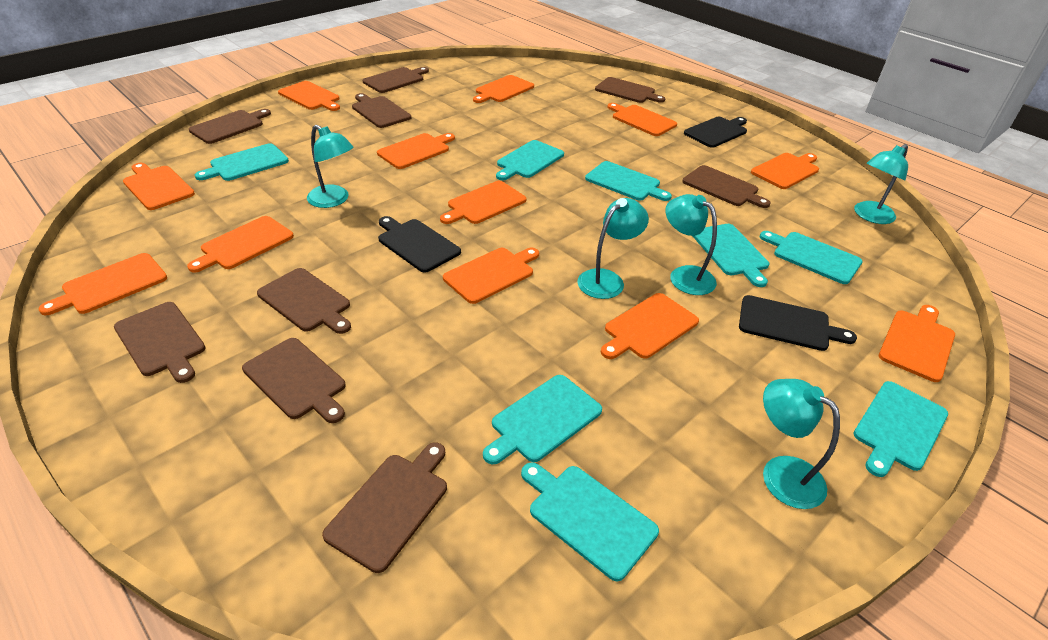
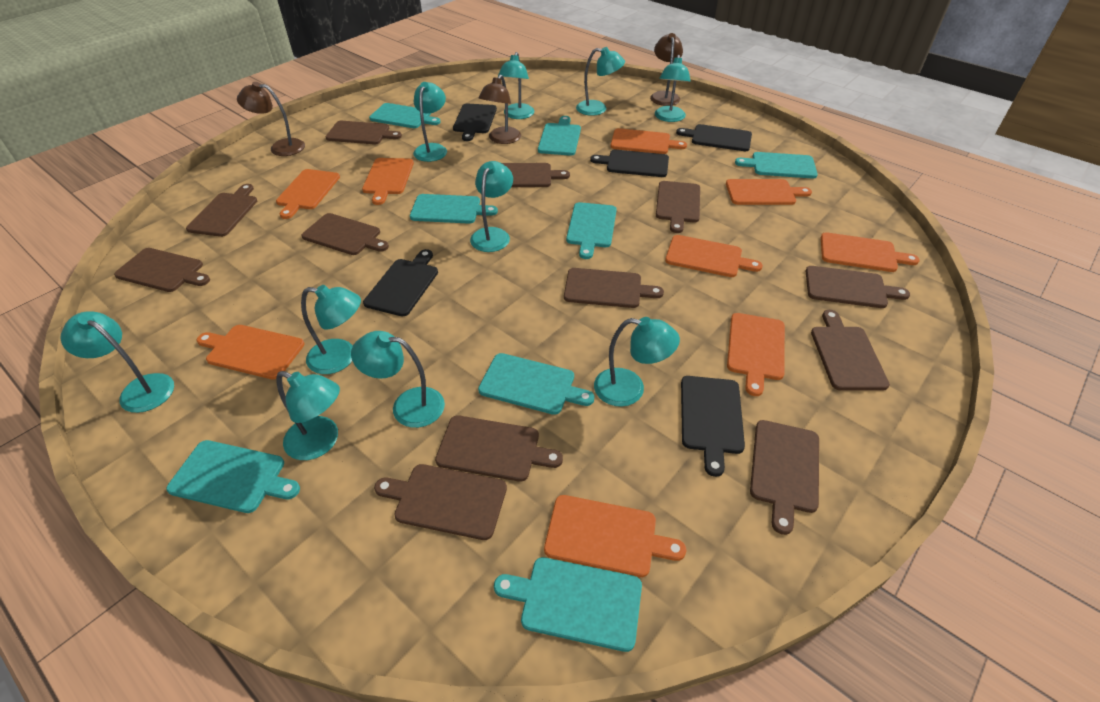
black cutting board: [378,216,461,273] [684,117,747,148] [739,295,857,351] = 3 -> [363,249,438,316] [453,104,497,141] [590,150,669,177] [676,124,752,151] [681,376,745,477] = 5
brown cutting board: [114,302,206,383] [189,109,271,144] [242,338,346,423] [257,268,351,334] [322,442,447,573] [352,93,411,128] [363,67,429,93] [595,77,666,103] [682,165,771,208] = 9 -> [114,248,210,292] [186,184,257,237] [301,213,389,255] [326,121,402,144] [374,464,507,540] [435,415,563,482] [502,163,570,187] [564,268,664,308] [656,181,700,233] [750,420,819,535] [806,266,910,308] [811,310,890,391] = 12
brown lamp: none = 0 -> [237,82,305,156] [479,74,521,144] [650,33,683,106] = 3
orange cutting board: [38,253,167,315] [123,163,195,210] [187,216,294,273] [278,81,340,111] [377,133,455,169] [440,181,526,224] [443,248,539,304] [473,75,534,103] [601,293,699,359] [607,103,677,136] [751,153,819,189] [879,305,955,382] = 12 -> [197,325,304,380] [276,169,340,219] [362,158,414,205] [544,495,686,577] [611,128,687,154] [665,235,763,277] [726,179,812,205] [727,313,785,396] [821,232,920,272] = 9
turquoise lamp: [307,125,354,208] [577,198,649,299] [665,194,717,295] [763,379,840,509] [854,144,908,224] = 5 -> [61,311,174,413] [276,371,340,460] [301,285,361,374] [351,331,445,428] [413,82,447,162] [470,161,513,252] [498,52,534,119] [576,47,625,116] [594,317,680,407] [655,55,691,122] = 10

